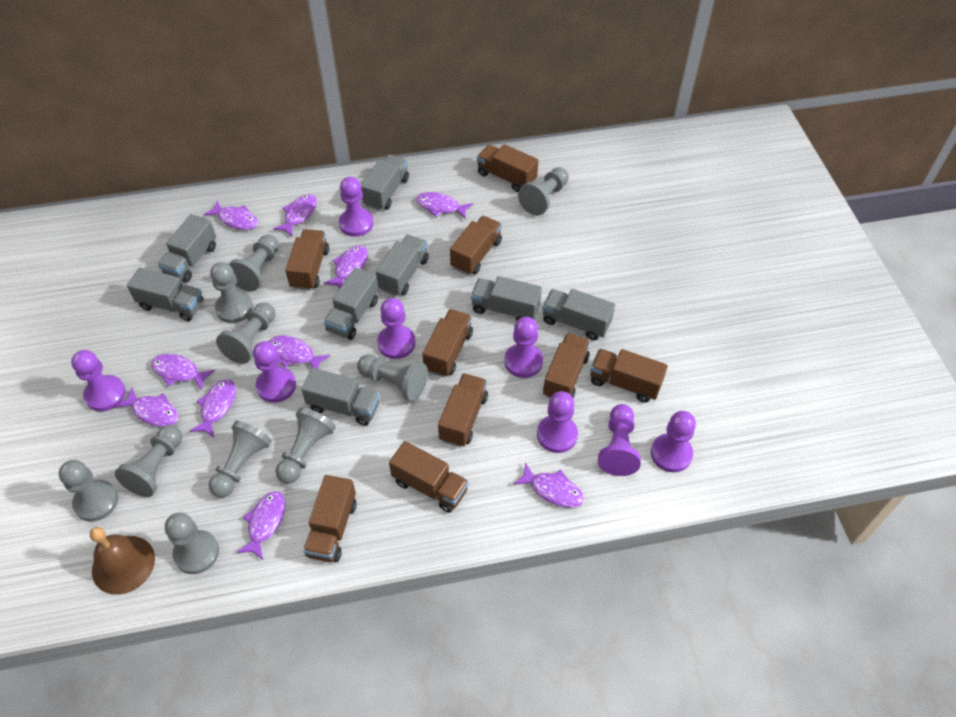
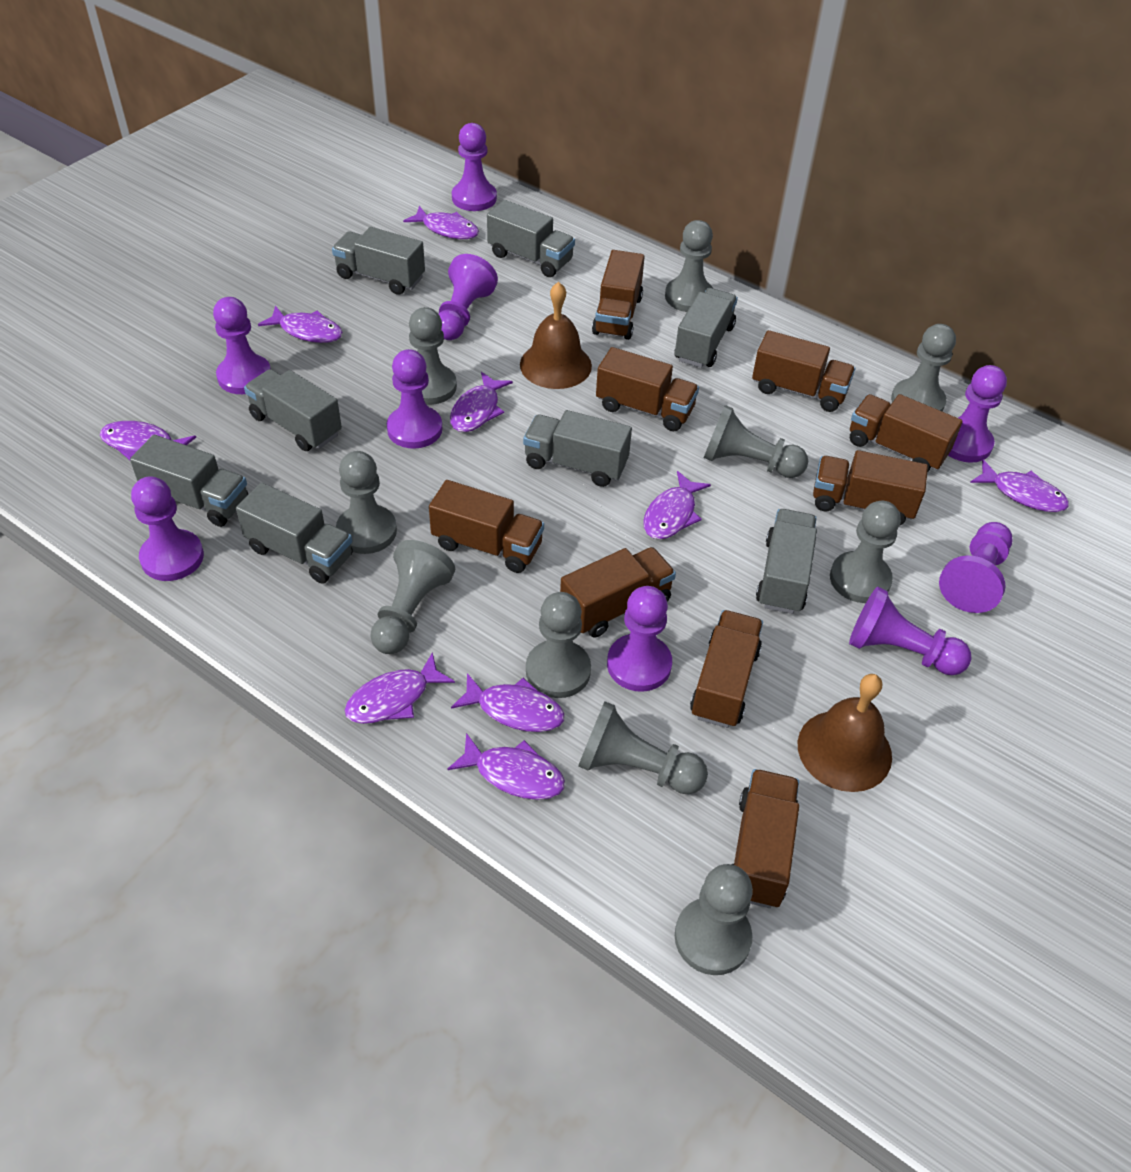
brown bell: [90,527,155,595] = 1 -> [520,282,592,389] [798,674,892,792] = 2
purple fish: [115,387,179,427] [151,354,215,391] [189,379,236,438] [204,201,258,230] [236,491,286,560] [269,335,330,369] [273,194,317,236] [323,245,368,288] [416,192,473,220] [513,462,584,507] = 10 -> [100,421,196,460] [258,306,343,343] [344,652,455,724] [403,206,479,239] [447,733,565,800] [450,372,513,432] [451,673,565,732] [643,471,711,539] [970,460,1069,512] = 9
purple pawn: [71,350,126,411] [253,341,296,403] [339,177,374,237] [377,298,416,359] [504,317,543,378] [537,391,578,453] [598,404,641,476] [651,411,696,472] = 8 -> [131,476,204,581] [213,297,271,394] [387,349,443,449] [439,254,498,340] [452,123,497,211] [607,586,672,692] [849,587,972,675] [939,522,1013,613] [948,365,1007,463] = 9

